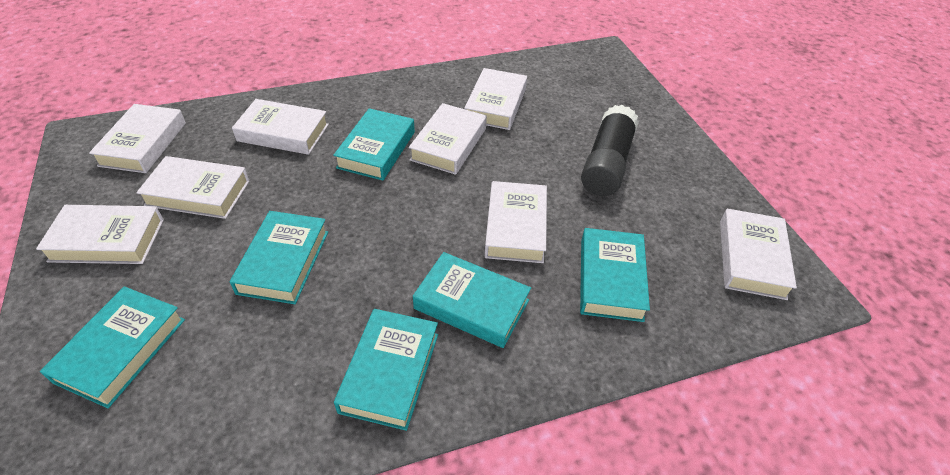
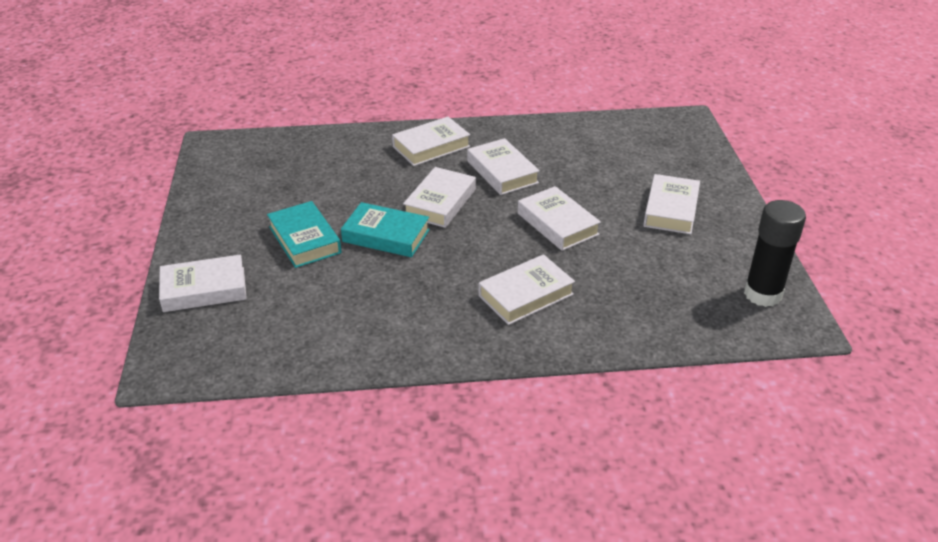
turquoise book: [40,286,185,408] [230,211,328,304] [333,108,415,181] [334,309,438,431] [413,252,531,348] [580,228,650,322] = 6 -> [267,201,341,268] [341,202,430,257] = 2
white book: [36,205,164,264] [89,104,186,173] [136,156,249,219] [232,99,329,155] [409,103,487,175] [464,68,527,130] [485,181,547,263] [720,209,797,300] = 8 -> [159,254,247,312] [392,117,470,166] [403,167,476,228] [467,138,540,195] [479,254,575,325] [518,186,601,251] [643,174,700,234] = 7

